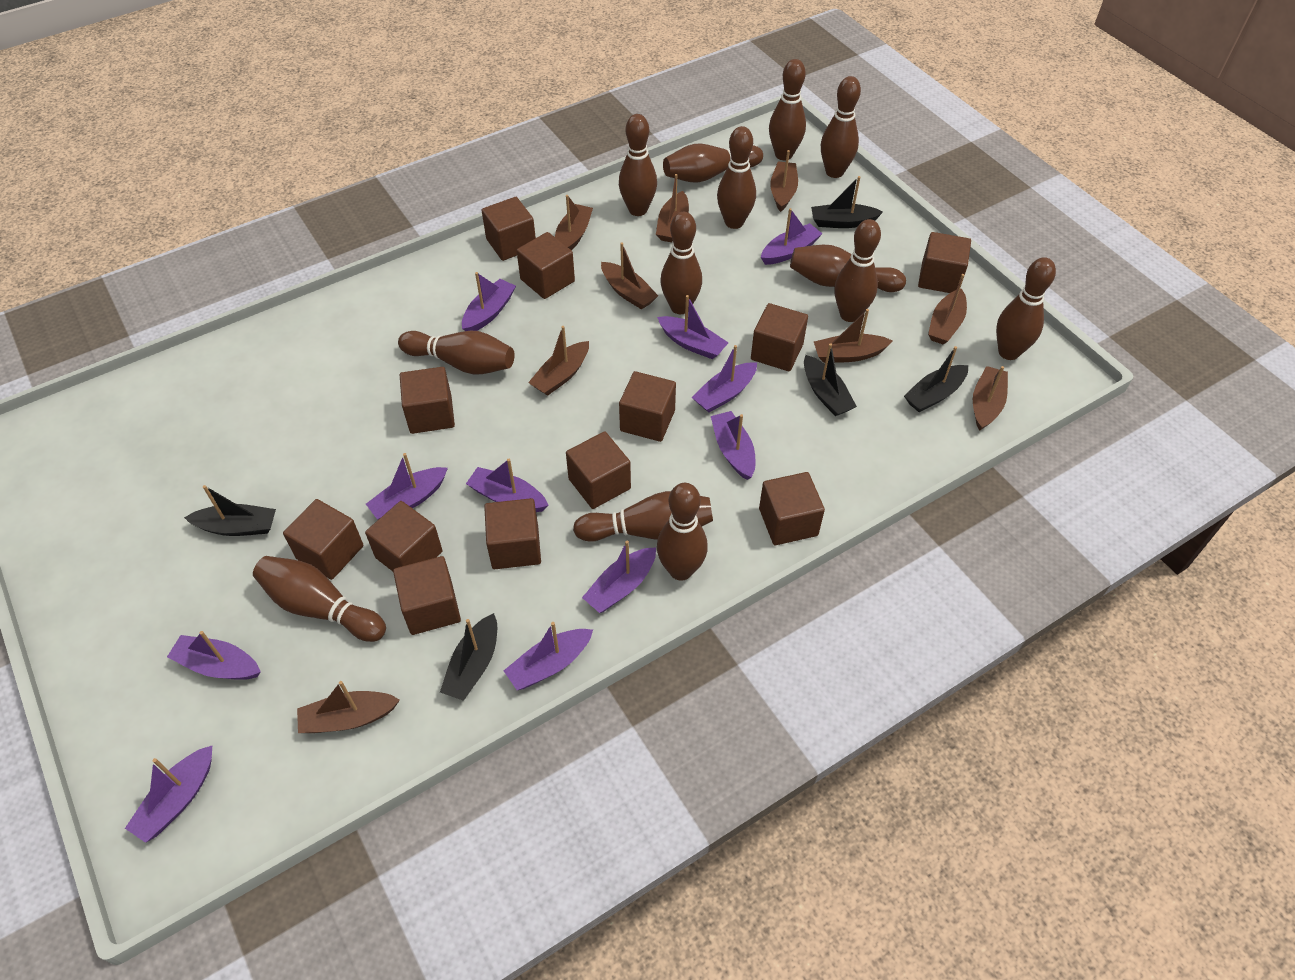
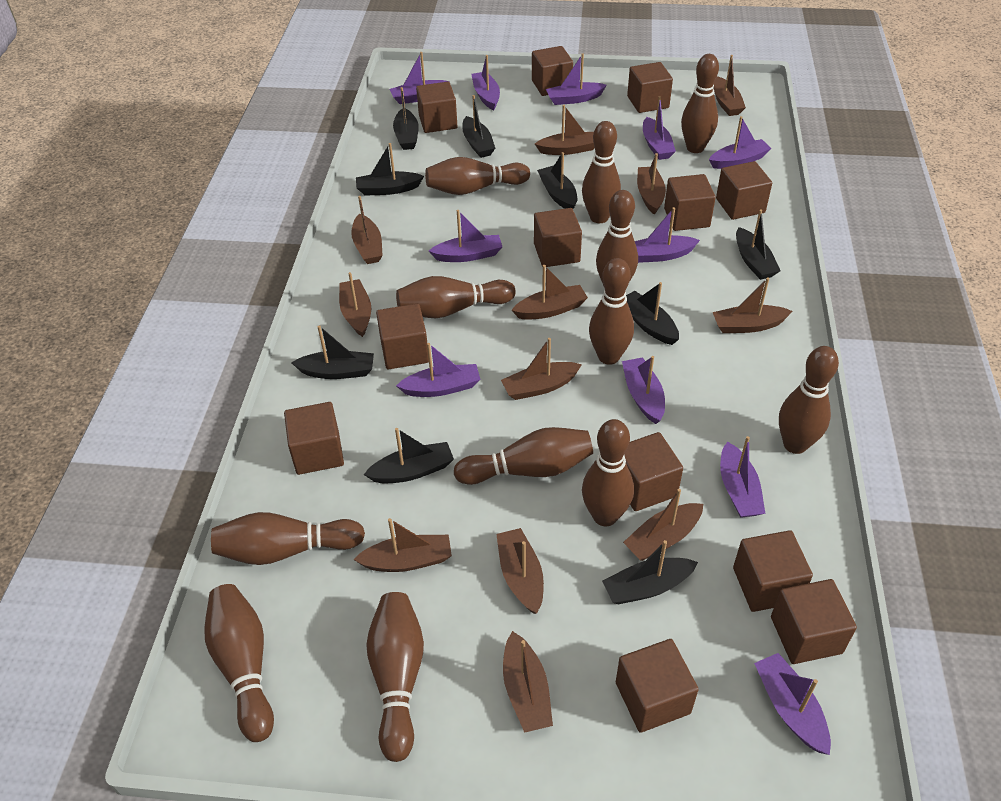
black boat: [184,485,276,536] [440,613,497,701] [804,343,857,416] [811,176,883,228] [904,346,968,412] = 5 -> [291,325,374,379] [356,143,424,196] [364,428,454,483] [393,87,419,150] [462,95,495,158] [537,152,577,209] [602,540,698,604] [626,282,679,345] [736,210,781,280] = 9
brown boat: [297,681,400,733] [528,326,589,396] [555,195,593,250] [601,242,658,310] [656,174,689,242] [770,150,798,212] [814,309,892,363] [928,274,967,344] [973,366,1008,431] = 9 -> [339,272,371,337] [351,196,383,264] [353,518,452,572] [496,528,544,614] [501,338,582,400] [503,631,553,733] [512,265,588,320] [535,105,595,155] [623,489,703,561] [637,153,666,215] [713,55,746,116] [713,278,793,333] = 12
brown bowling pin: [253,556,386,642] [398,331,515,374] [573,491,713,542] [619,114,657,216] [657,483,708,581] [660,212,702,314] [663,144,763,183] [717,126,756,229] [769,59,806,160] [790,245,906,292] [821,76,861,178] [834,219,881,322] [996,257,1056,360] = 13 -> [204,584,274,742] [211,512,365,565] [366,592,424,762] [396,276,516,318] [425,157,530,195] [454,427,593,485] [582,121,621,223] [582,419,634,526] [589,258,634,365] [596,190,638,286] [681,54,719,153] [779,346,839,454] = 12

